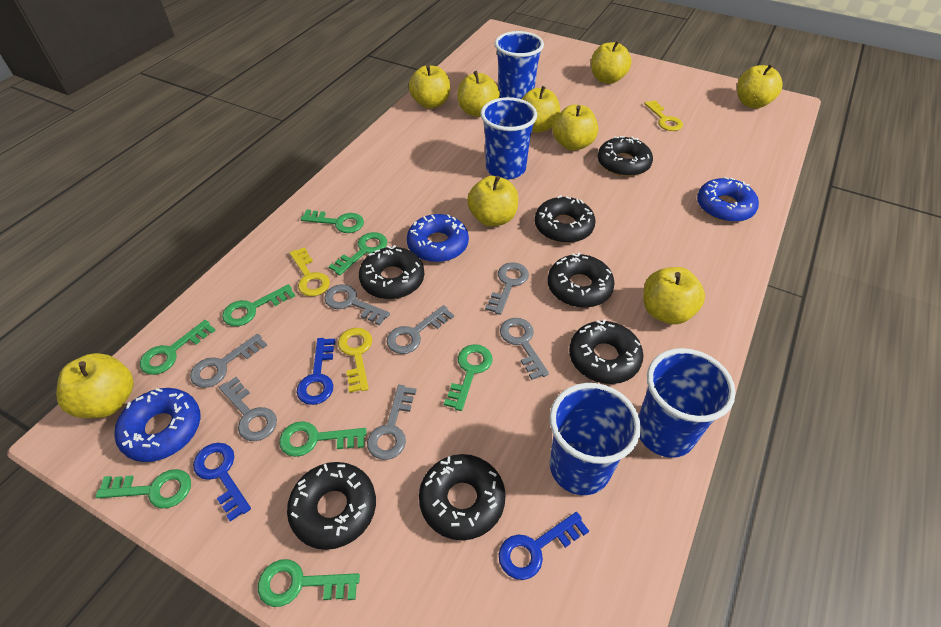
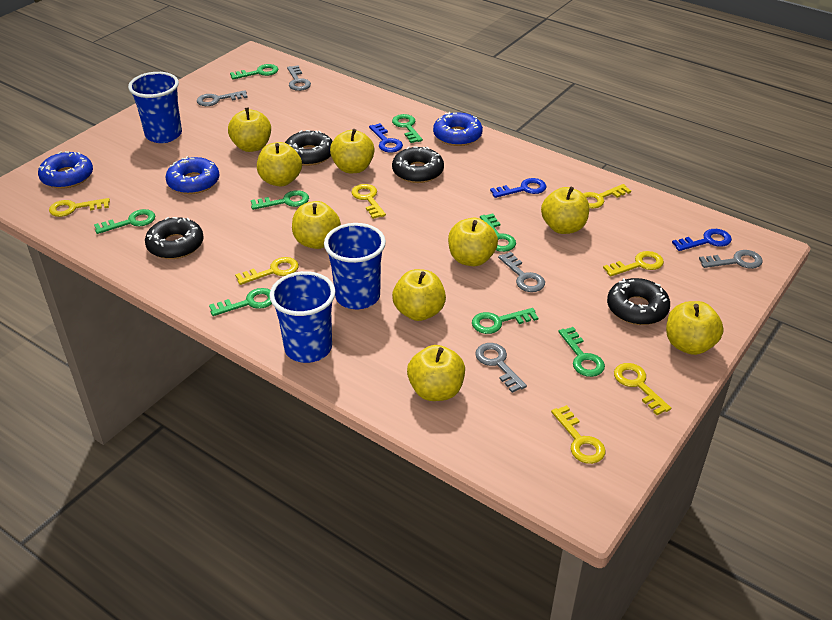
black donut: [287,462,376,550] [359,245,424,299] [419,454,506,540] [535,195,596,243] [548,252,615,308] [569,319,643,384] [598,136,653,177] = 7 -> [145,217,204,259] [285,130,333,166] [392,146,444,183] [607,278,670,325] = 4
blue cup: [480,97,537,180] [495,31,544,99] [549,383,641,495] [639,348,736,458] = 4 -> [128,72,182,143] [269,271,335,363] [324,223,386,309] = 3
grey key: [190,334,267,388] [219,377,277,441] [324,284,390,326] [367,385,417,460] [387,305,454,354] [485,262,529,315] [500,318,549,380] = 7 -> [197,90,248,106] [287,66,311,91] [475,343,527,393] [498,252,545,292] [699,250,763,269] = 5
yellow key: [290,247,330,296] [338,328,372,393] [644,100,683,131] = 3 -> [49,198,110,217] [235,257,299,285] [351,184,386,219] [551,405,606,464] [583,184,631,209] [603,251,664,277] [614,363,671,415] = 7

